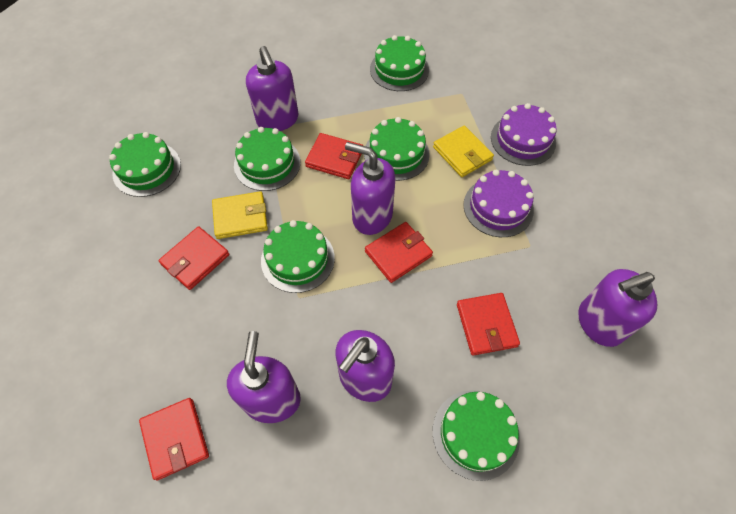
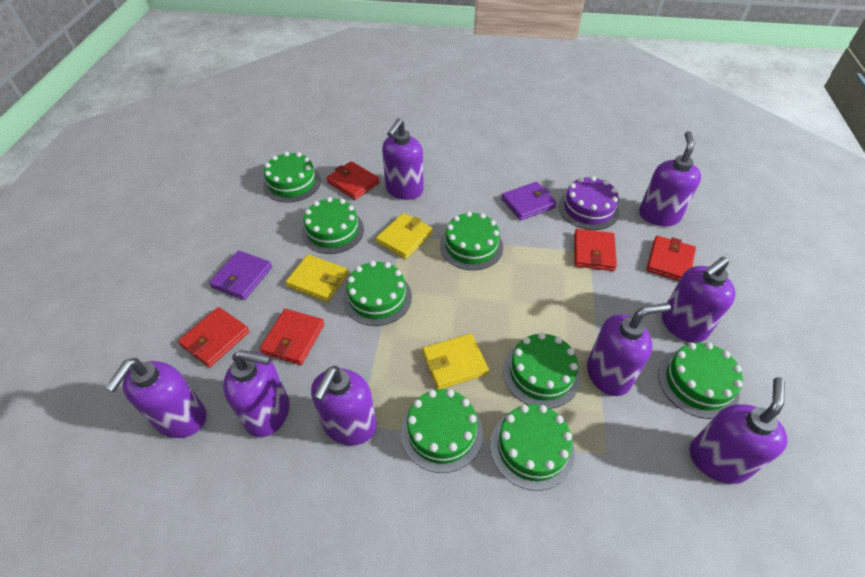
green cake: [109,132,181,197] [234,127,301,191] [261,220,335,293] [364,117,430,181] [370,35,429,91] [433,390,520,481] = 6 -> [263,152,321,203] [302,197,364,254] [343,261,412,326] [401,389,483,473] [440,211,503,270] [490,404,575,491] [503,333,580,409] [658,342,743,419] = 8
purple cake: [463,170,534,237] [491,103,557,166] = 2 -> [558,176,619,230] = 1
purple soap dispenser: [227,331,301,423] [246,46,298,131] [336,330,395,402] [345,142,395,235] [578,269,658,347] = 5 -> [105,358,206,438] [223,350,290,437] [311,366,377,446] [382,119,424,200] [587,303,671,396] [639,131,701,226] [662,257,736,343] [690,377,788,484] = 8
purple wallet: none = 0 -> [209,250,272,300] [501,182,557,221] = 2
yellow wallet: [212,191,268,239] [433,125,494,177] = 2 -> [286,254,348,302] [376,213,433,259] [422,334,489,389] = 3

